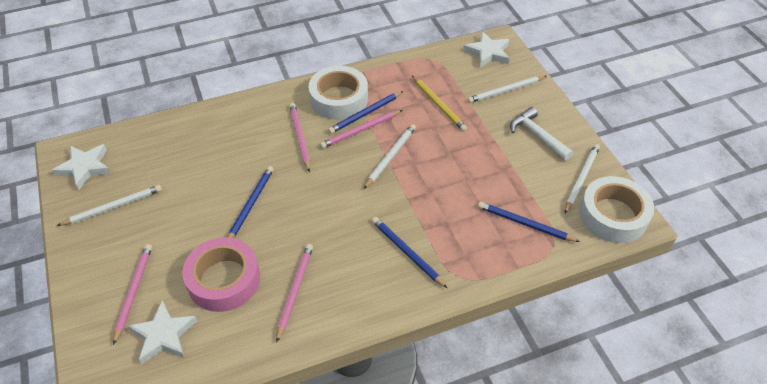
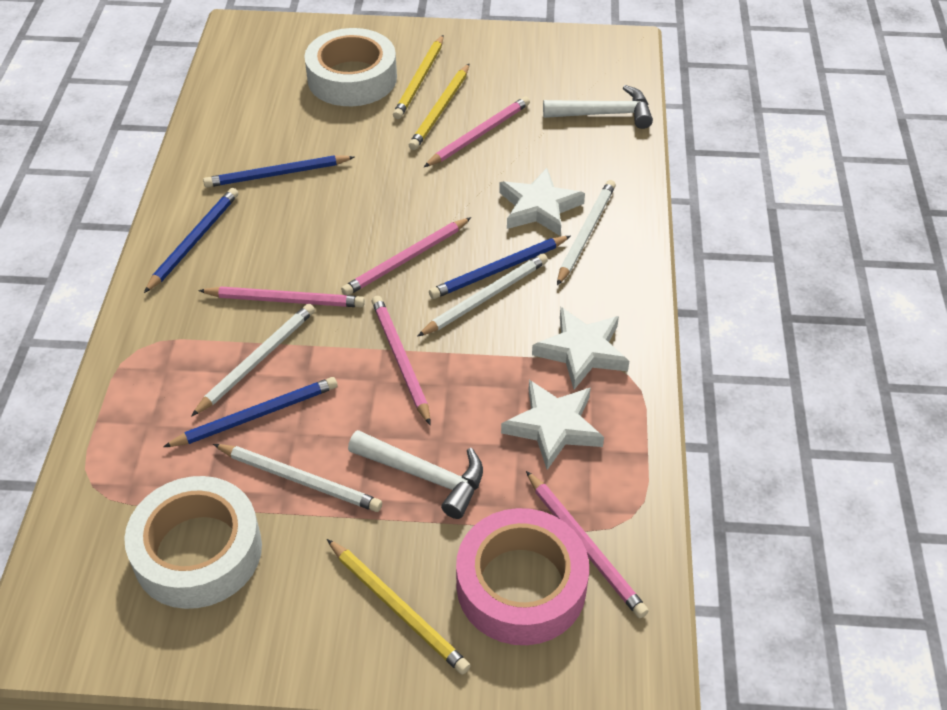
pink pencil: [113,244,152,345] [276,244,313,343] [290,103,310,172] [320,110,402,148] = 4 -> [198,287,365,307] [341,217,471,295] [372,296,431,425] [424,96,530,167] [526,471,649,618] = 5
white hammer: [510,107,573,161] = 1 -> [348,430,483,519] [543,85,653,129] = 2
yellow pencil: [412,75,467,131] = 1 -> [327,539,471,675] [393,35,444,119] [409,64,469,150] = 3

